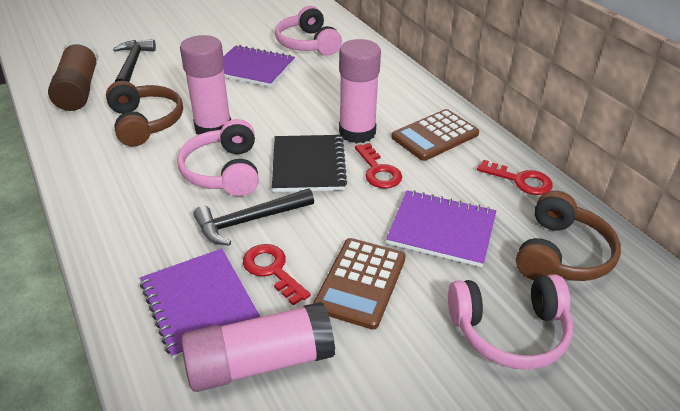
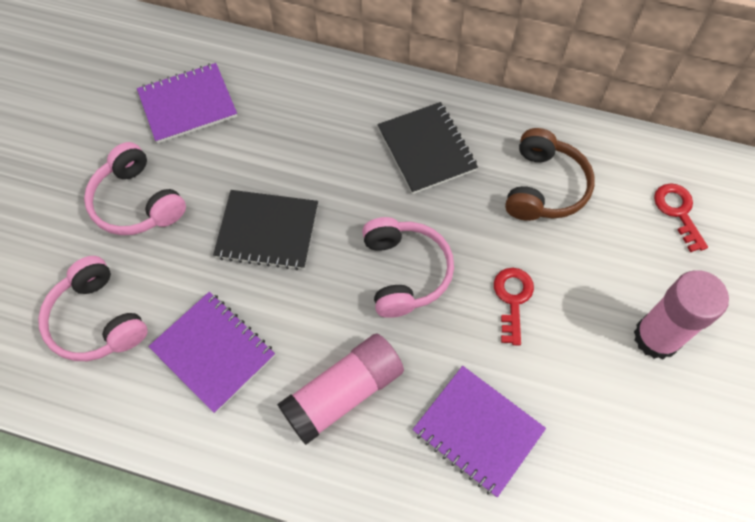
black hammer: [113,39,156,82] [193,189,314,246] = 2 -> none = 0
black notebook: [272,135,347,192] = 1 -> [213,190,318,270] [377,102,478,194] = 2
brown calculator: [313,238,406,329] [391,109,479,161] = 2 -> none = 0
brown glue stick: [48,39,99,111] = 1 -> none = 0
brown headphones: [106,81,183,146] [516,191,621,281] = 2 -> [505,128,595,221] = 1
pink glue stick: [180,35,231,135] [181,302,335,392] [339,39,381,144] = 3 -> [277,334,404,445] [634,270,729,359] = 2
red key: [243,244,311,306] [355,143,402,189] [477,160,553,195] = 3 -> [494,268,534,345] [654,183,708,252] = 2

